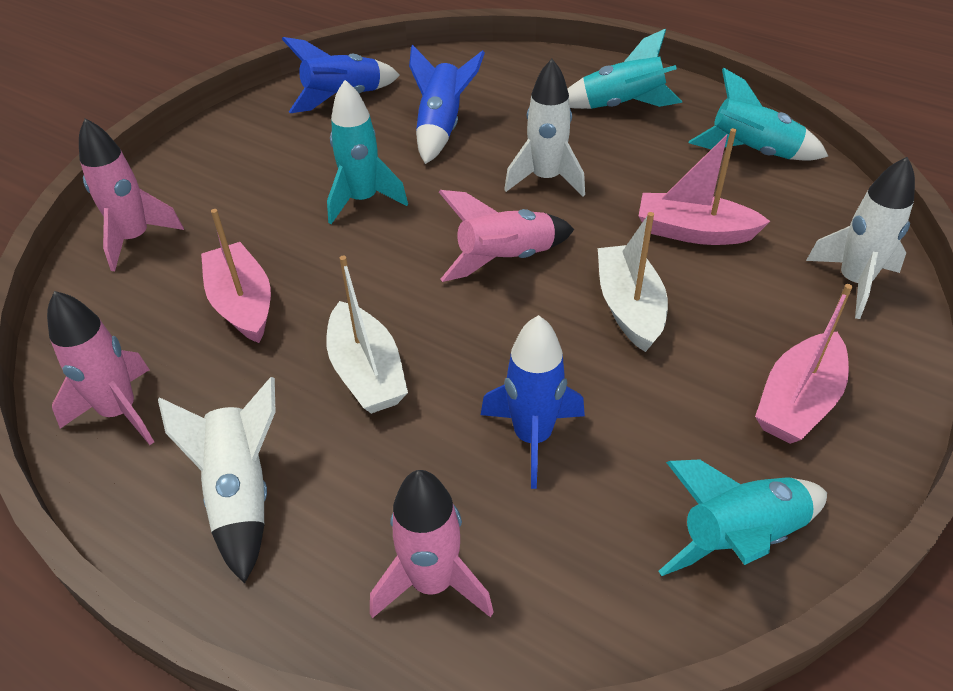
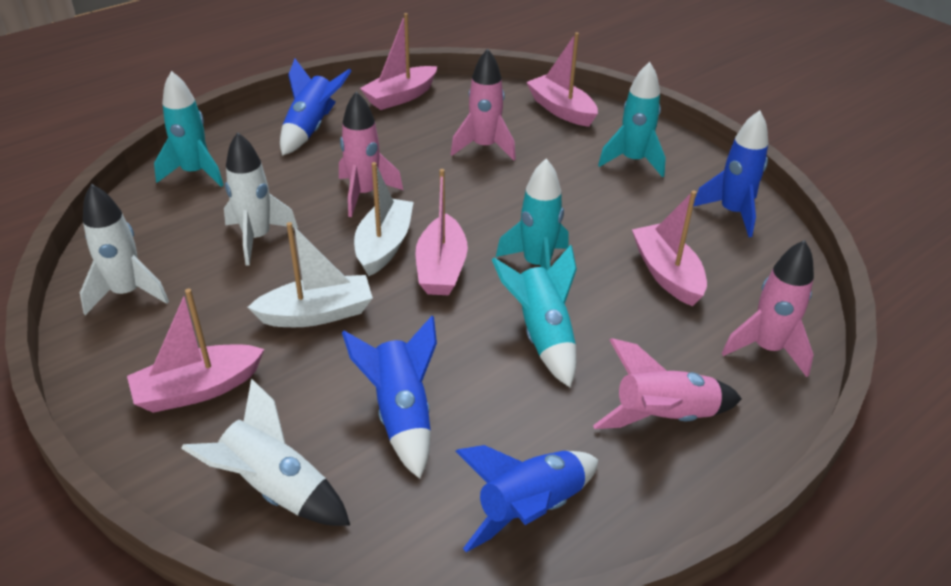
blue rocket: [282,37,400,113] [409,44,485,164] [481,315,585,489] = 3 -> [280,59,351,155] [342,316,437,479] [455,445,598,552] [693,110,768,237] = 4
pink boat: [201,209,271,343] [639,128,770,245] [755,284,852,444] = 3 -> [127,288,264,413] [360,13,437,110] [415,169,468,295] [526,32,598,127] [632,190,707,306] = 5

